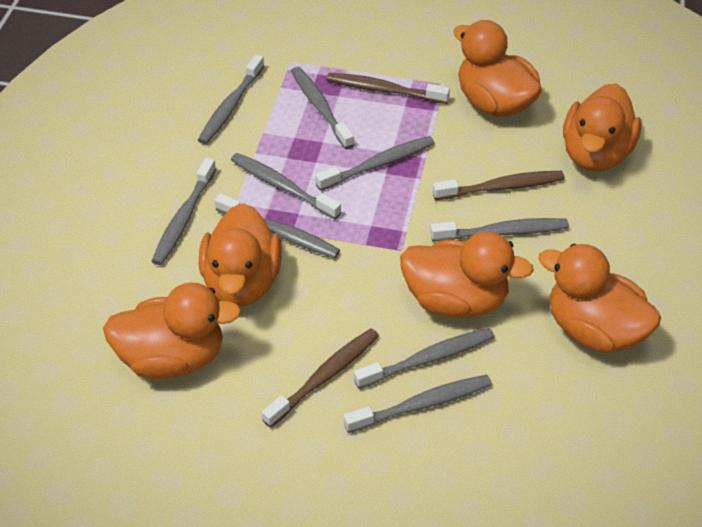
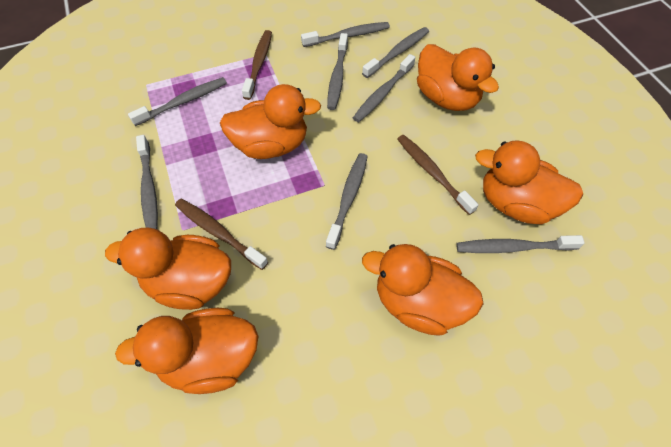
grey toothbrush: [152,158,216,265] [198,54,264,144] [215,194,340,258] [231,153,341,219] [291,67,354,149] [315,136,434,191] [344,375,492,433] [354,328,494,389] [430,218,569,241] = 9 -> [128,77,227,126] [136,135,158,229] [301,22,390,47] [326,153,368,250] [327,33,348,110] [353,54,415,122] [362,27,429,78] [456,235,585,253] = 8

